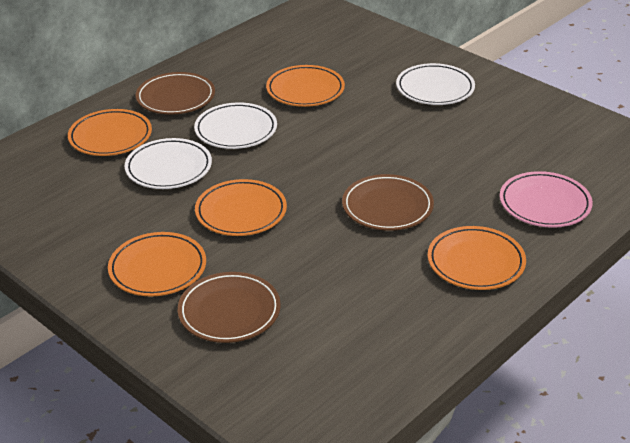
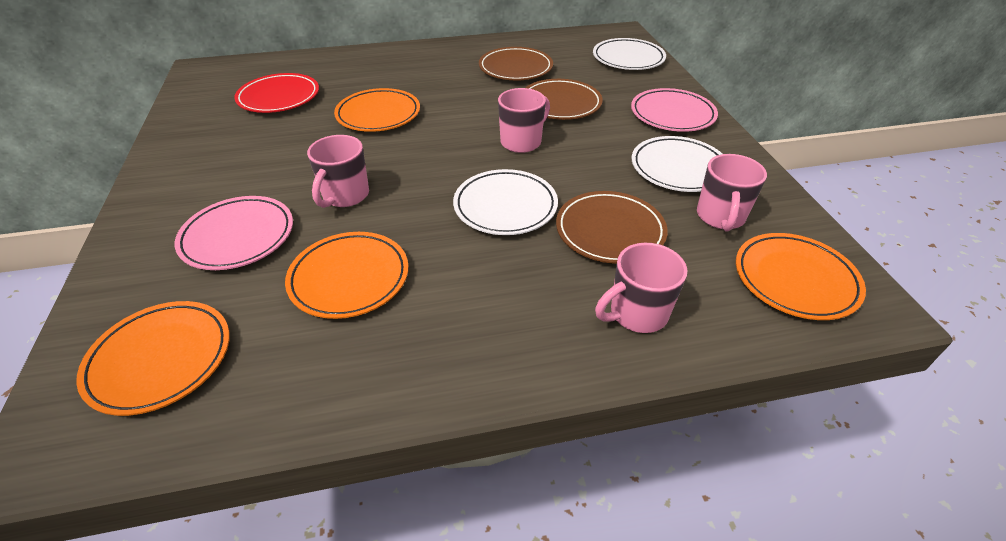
orange plate: [68,109,152,156] [108,232,206,296] [195,179,287,236] [266,65,345,107] [428,226,526,290] = 5 -> [76,301,230,416] [285,232,408,319] [334,88,420,132] [736,233,866,320] = 4
pink mug: none = 0 -> [307,135,369,208] [498,88,550,153] [595,243,688,333] [697,154,767,232] = 4
pink plate: [500,171,593,228] = 1 -> [175,196,293,270] [631,88,718,132] = 2
red plate: none = 0 -> [235,73,319,113] = 1

